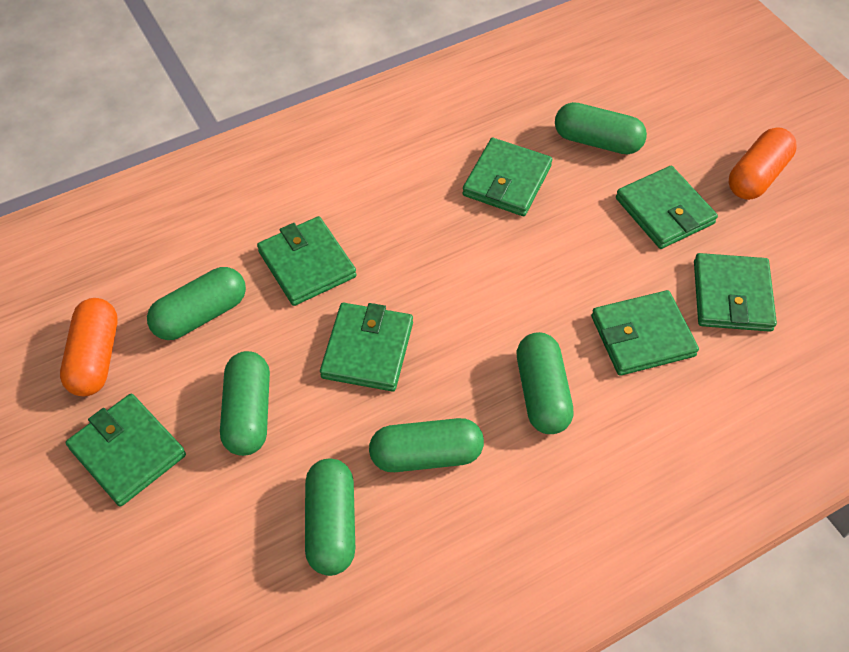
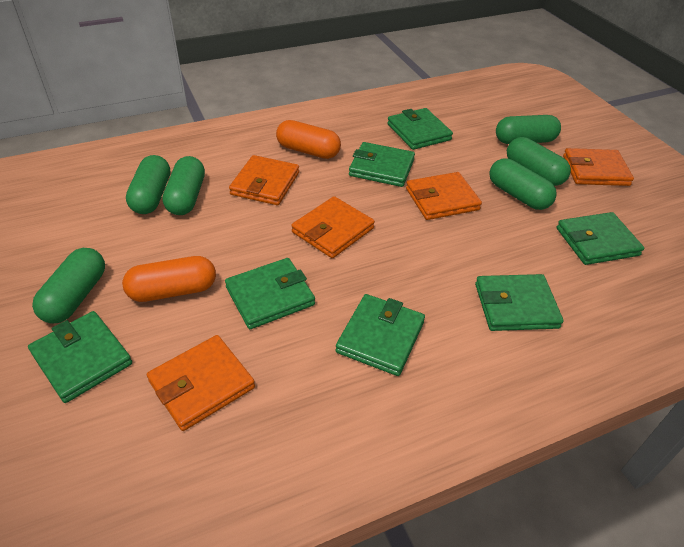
orange wallet: none = 0 -> [147,335,255,431] [229,155,299,205] [291,196,375,258] [406,172,482,220] [563,148,634,186] = 5

